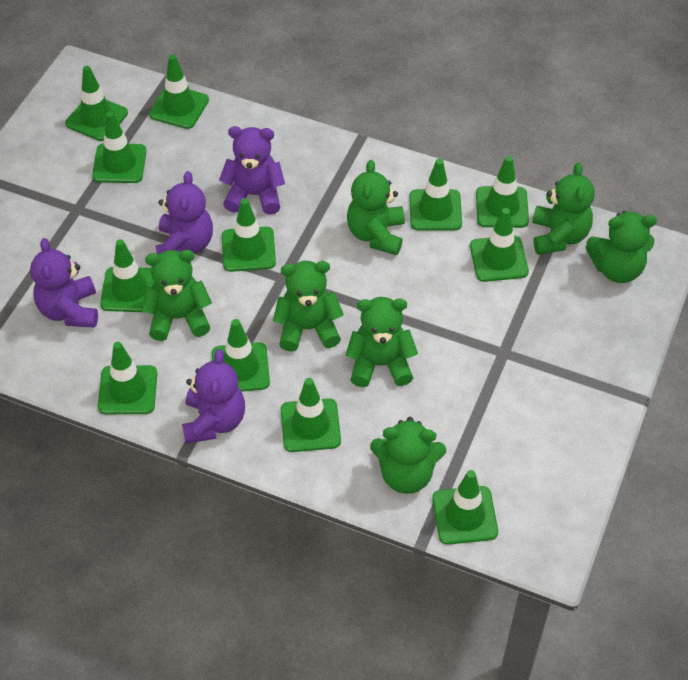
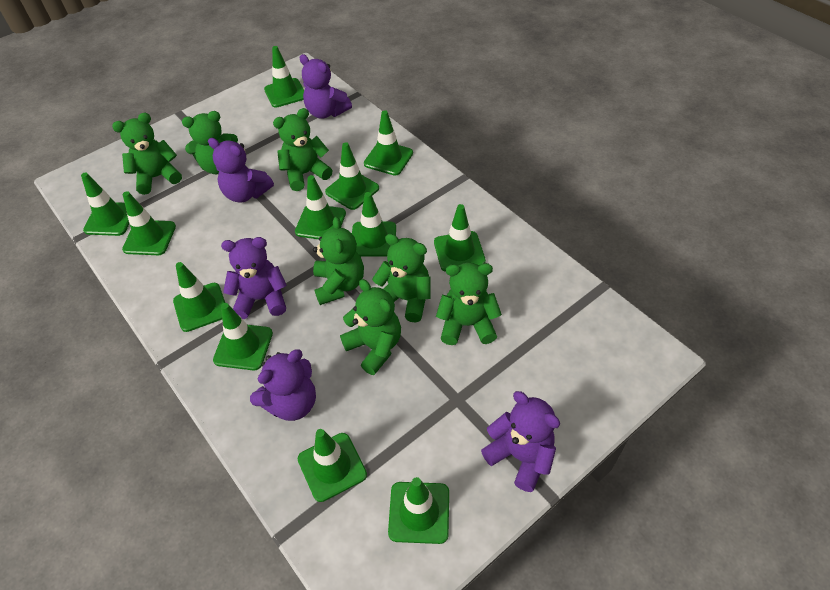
purple teddy bear: [30,238,98,328] [155,171,213,255] [182,349,245,444] [219,126,285,215] = 4 -> [208,138,274,203] [221,237,287,319] [250,349,316,421] [299,54,352,119] [481,391,560,492] = 5

